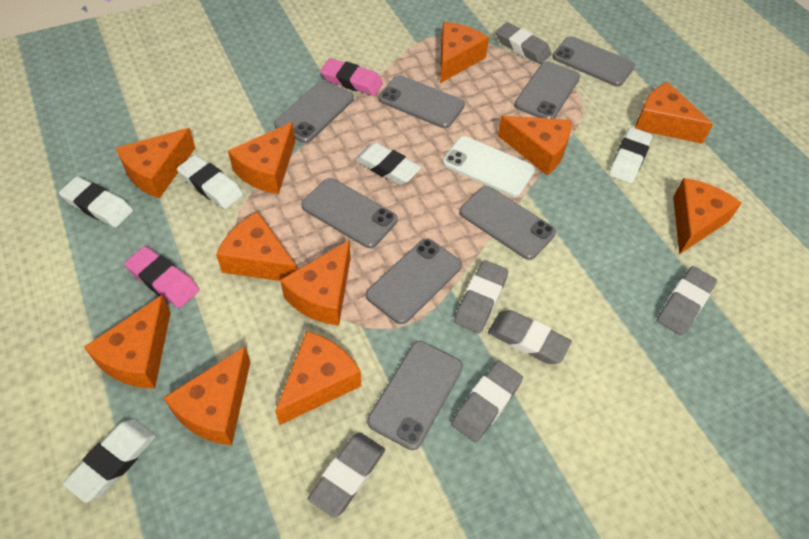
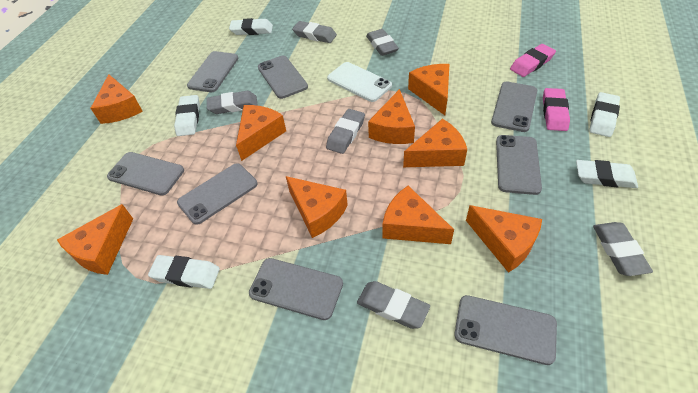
orange cheese: [84,295,171,389] [116,128,195,199] [163,346,250,446] [216,212,298,281] [228,122,295,194] [275,331,361,425] [280,240,351,326] [440,22,489,83] [498,116,572,175] [635,82,713,144] [673,178,742,254] = 11 -> [57,204,133,275] [91,74,143,124] [236,105,286,161] [286,176,348,238] [368,89,415,144] [383,186,454,244] [403,119,467,167] [408,64,449,115] [466,205,542,273] = 9

